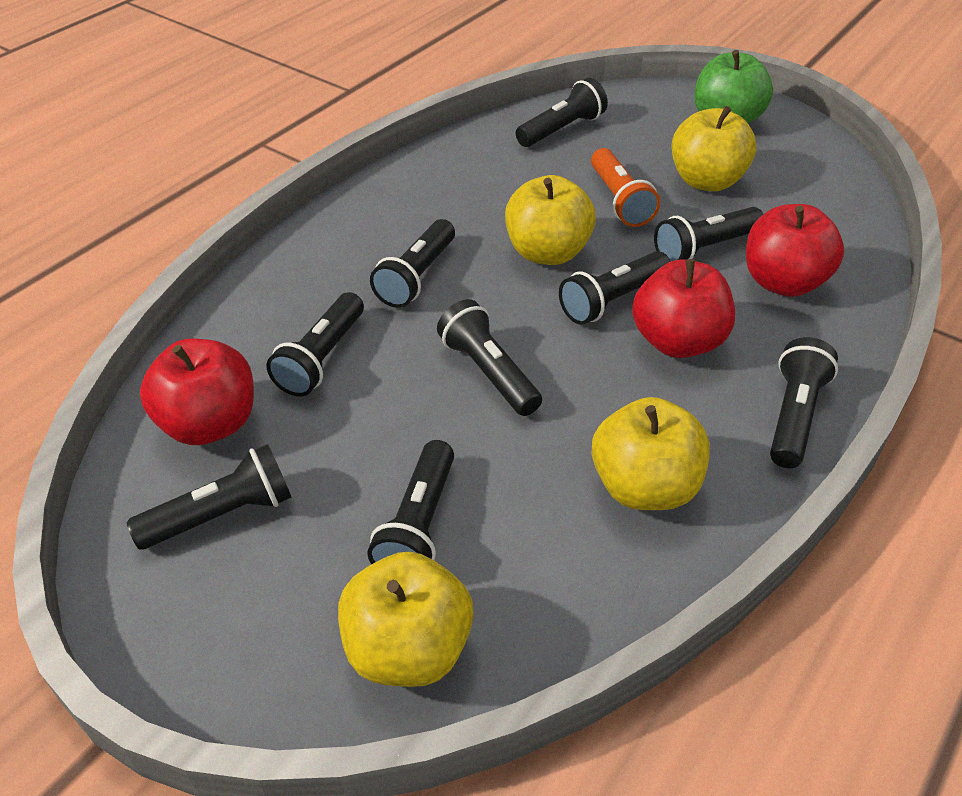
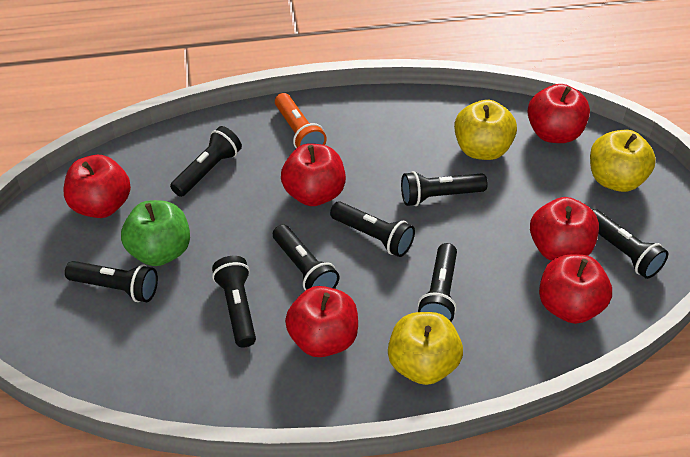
black flashlight: [127,444,291,550] [266,292,364,396] [367,440,454,564] [370,219,455,308] [437,299,542,416] [516,78,608,147] [559,251,670,325] [654,207,763,262] [770,337,838,468] = 9 -> [65,261,158,302] [170,126,242,197] [212,256,256,347] [273,224,339,291] [330,201,415,257] [401,171,488,206] [418,243,457,321] [592,209,668,279] = 8
red apple: [140,339,254,445] [632,259,735,358] [746,204,844,297] = 3 -> [63,155,131,218] [281,144,346,206] [285,286,358,357] [527,84,590,143] [530,197,599,261] [539,254,612,324] = 6
yellow apple: [338,551,474,687] [505,175,596,265] [592,397,710,510] [671,106,757,191] = 4 -> [388,312,463,385] [454,100,517,160] [590,130,656,192] = 3

